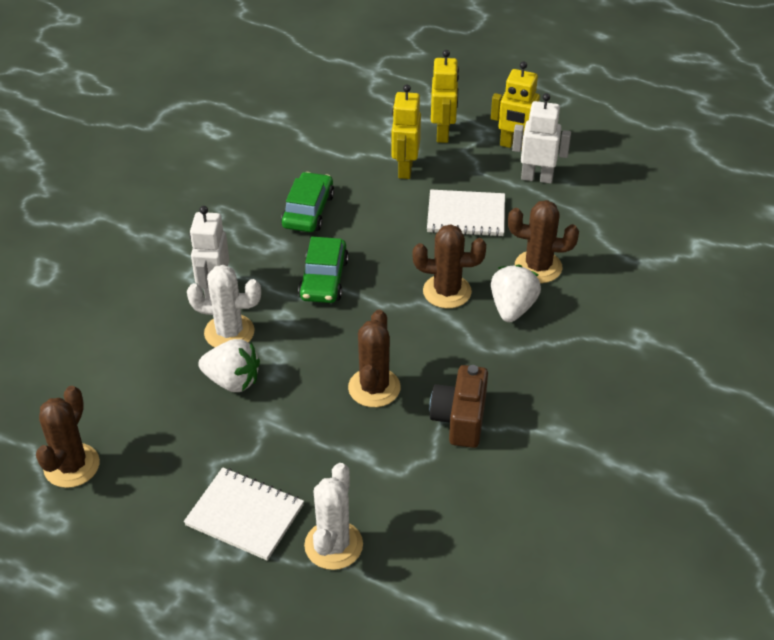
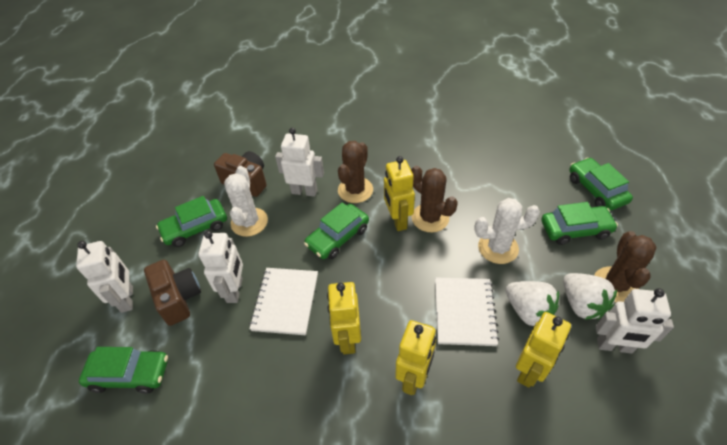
brown cactus: [36,386,100,488] [348,310,401,407] [413,224,486,308] [508,200,579,283] = 4 -> [338,141,373,203] [411,166,458,233] [594,231,657,303] = 3
brown camera: [429,365,488,448] = 1 -> [144,260,201,326] [214,151,267,197] = 2
green car: [281,172,334,232] [298,237,349,303] = 2 -> [79,347,168,394] [156,196,227,247] [304,203,369,259] [541,202,618,245] [569,158,633,211] = 5
white robot: [190,206,229,299] [512,93,571,184] = 2 -> [76,241,133,313] [198,231,243,303] [275,128,324,197] [596,288,674,354] = 4
yellow robot: [391,84,421,179] [431,50,459,143] [491,61,540,150] = 3 -> [327,282,361,354] [384,156,415,231] [395,320,436,395] [516,312,571,388] = 4

